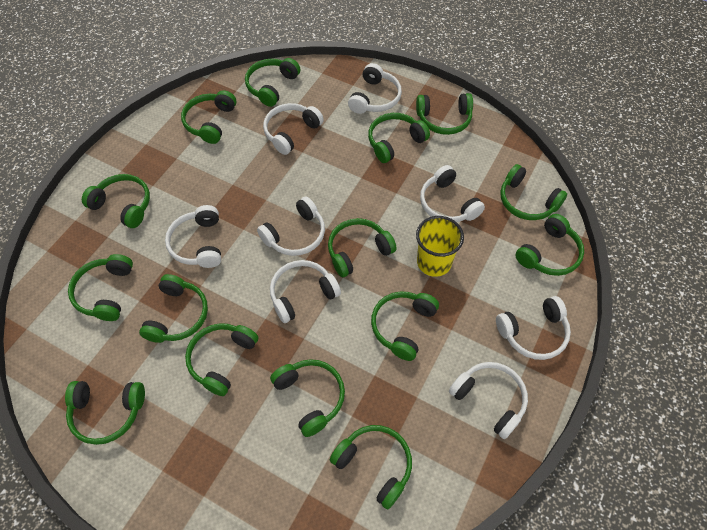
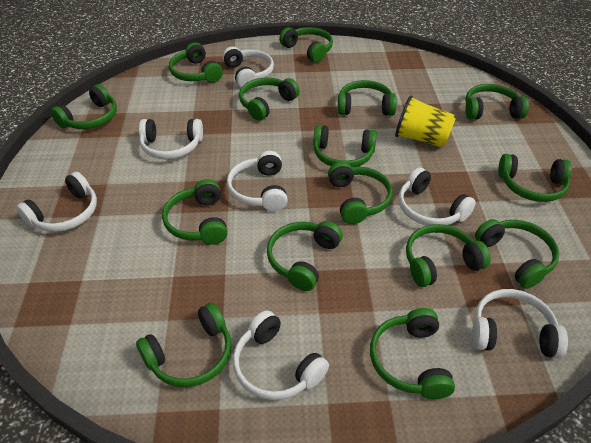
white headphones: [165,205,221,268] [257,196,325,256] [263,103,324,155] [270,260,341,323] [348,63,402,114] [420,165,485,222] [449,362,528,439] [496,296,571,360] = 8 -> [16,172,97,232] [139,119,203,159] [222,47,274,88] [227,151,288,211] [233,310,329,400] [399,168,476,226] [472,289,568,359] = 7

